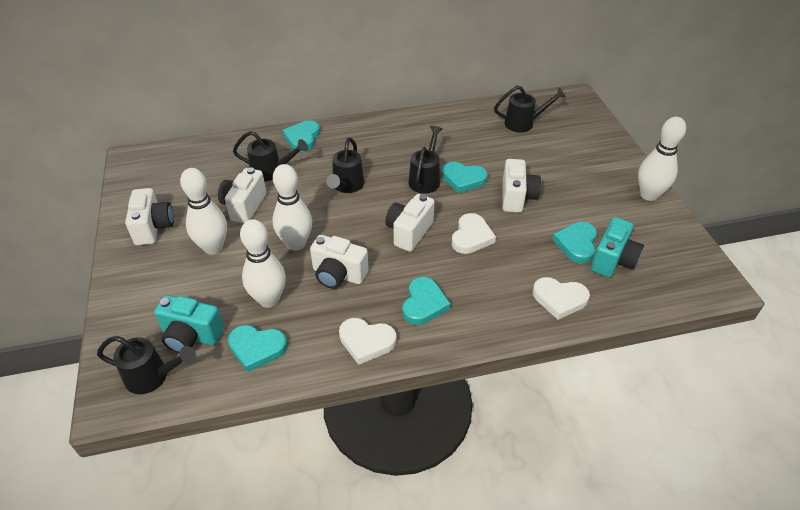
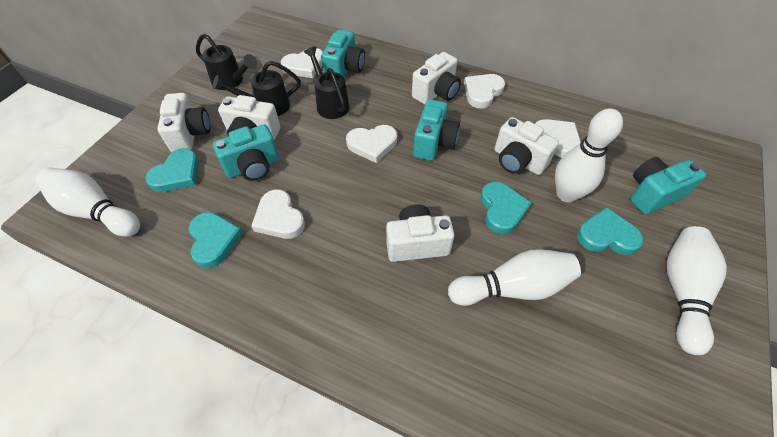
black watering can: [97,336,196,394] [233,131,308,181] [326,137,364,193] [408,126,442,194] [494,86,566,132] = 5 -> [196,34,257,90] [212,61,301,116] [304,46,350,119] = 3
turquoise camera: [154,295,224,353] [591,217,644,277] = 2 -> [213,124,279,181] [321,30,365,77] [413,99,460,161] [630,157,706,214] = 4
turquoise heart: [228,325,287,372] [283,120,320,152] [402,277,451,325] [442,162,488,194] [552,222,597,264] = 5 -> [145,148,199,192] [189,212,243,268] [481,182,531,234] [577,207,643,255] = 4
white heart: [339,318,396,365] [452,213,496,254] [532,277,590,320] = 3 -> [251,189,305,239] [281,48,323,78] [346,125,397,163] [464,74,505,109] [535,119,581,158] = 5

